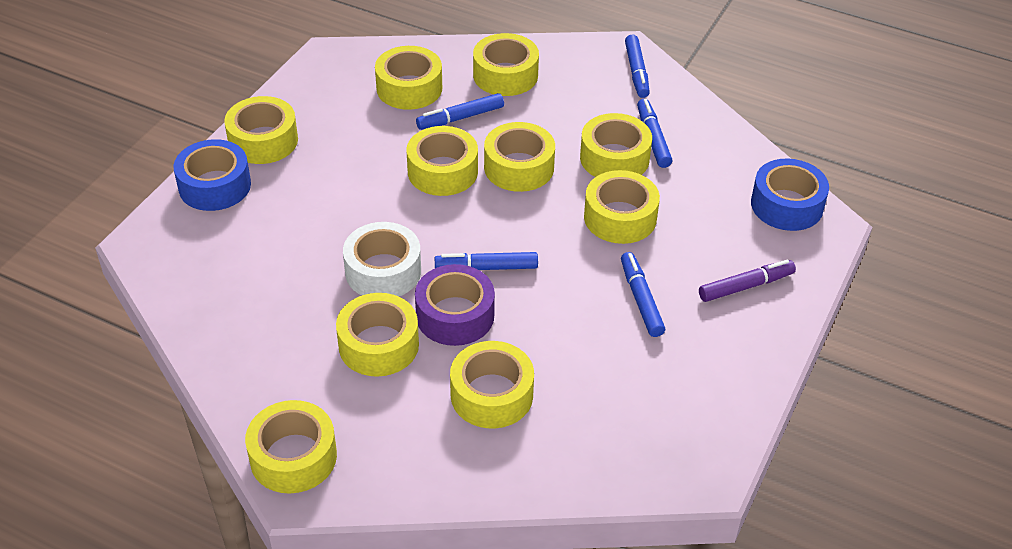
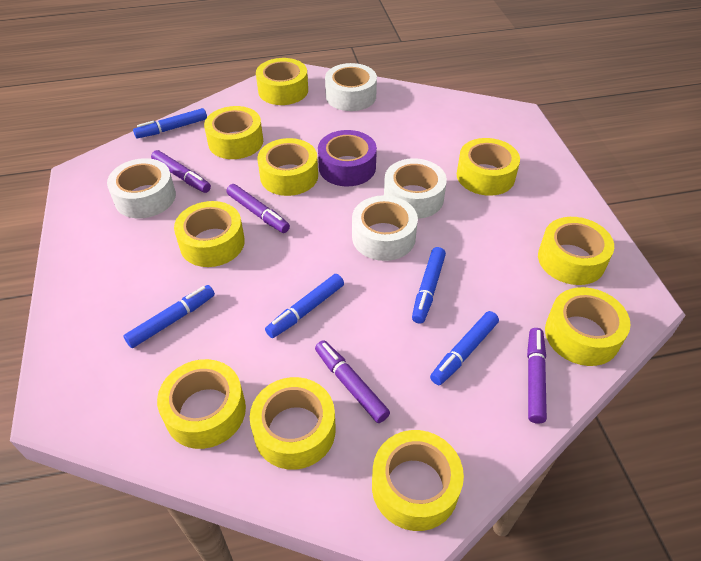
blue tape: [174,139,251,211] [751,159,829,231] = 2 -> none = 0
purple marker: [699,259,796,302] = 1 -> [151,150,211,193] [227,184,290,233] [315,340,390,423] [527,328,547,424] = 4
white tape: [343,222,421,297] = 1 -> [107,158,176,218] [325,63,377,111] [352,195,418,261] [384,158,447,219] = 4

